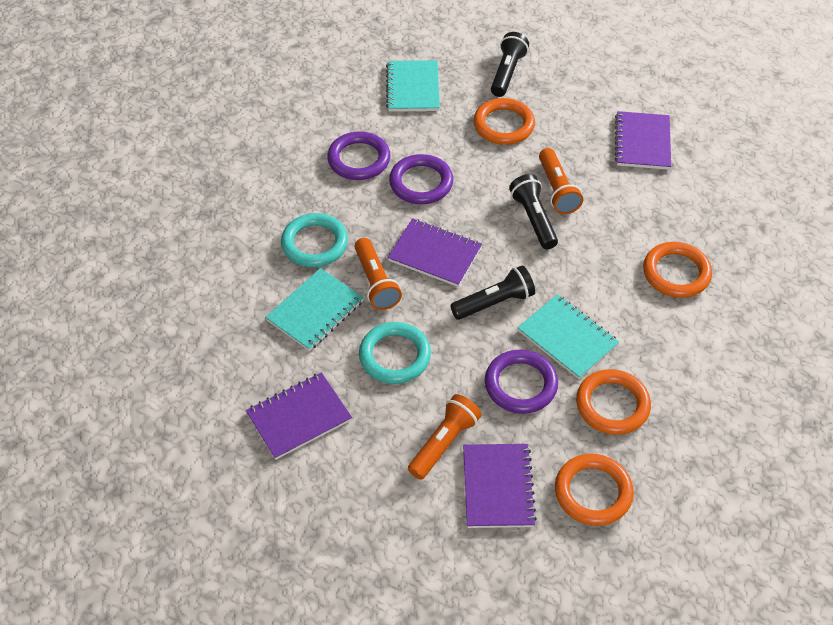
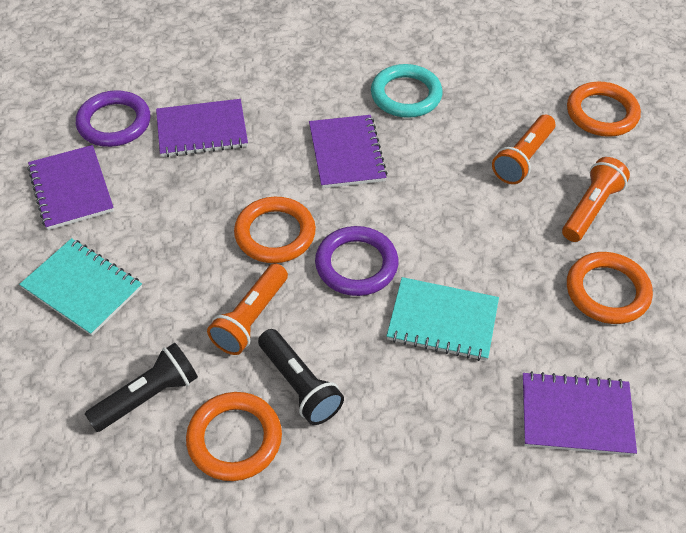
black flashlight: [450,266,535,320] [491,32,529,97] [509,174,558,250] = 3 -> [85,343,198,432] [258,329,344,425] = 2
purple ring: [327,131,390,180] [389,154,453,204] [485,350,558,414] = 3 -> [76,90,150,147] [315,226,398,296] = 2
turquoise notebook: [265,268,364,351] [386,60,440,112] [517,294,619,379] = 3 -> [19,238,142,336] [387,277,499,361] = 2
turquoise ring: [281,213,348,267] [359,322,431,384] = 2 -> [371,64,443,118] = 1

